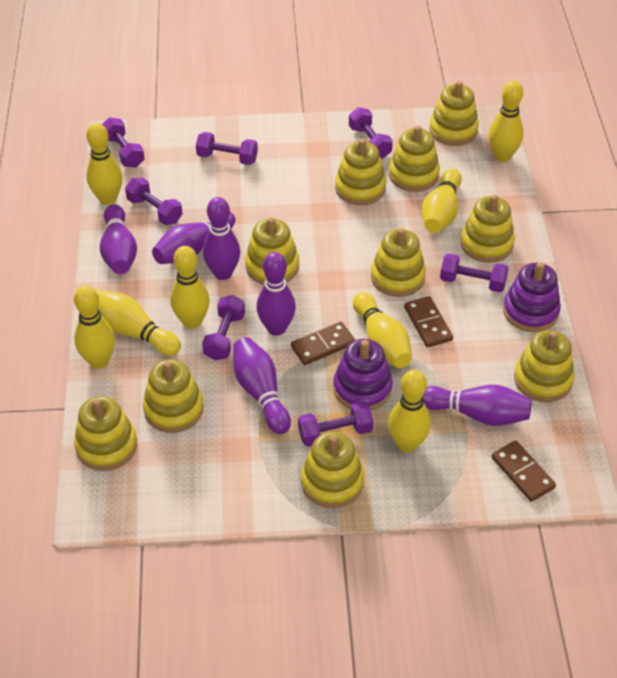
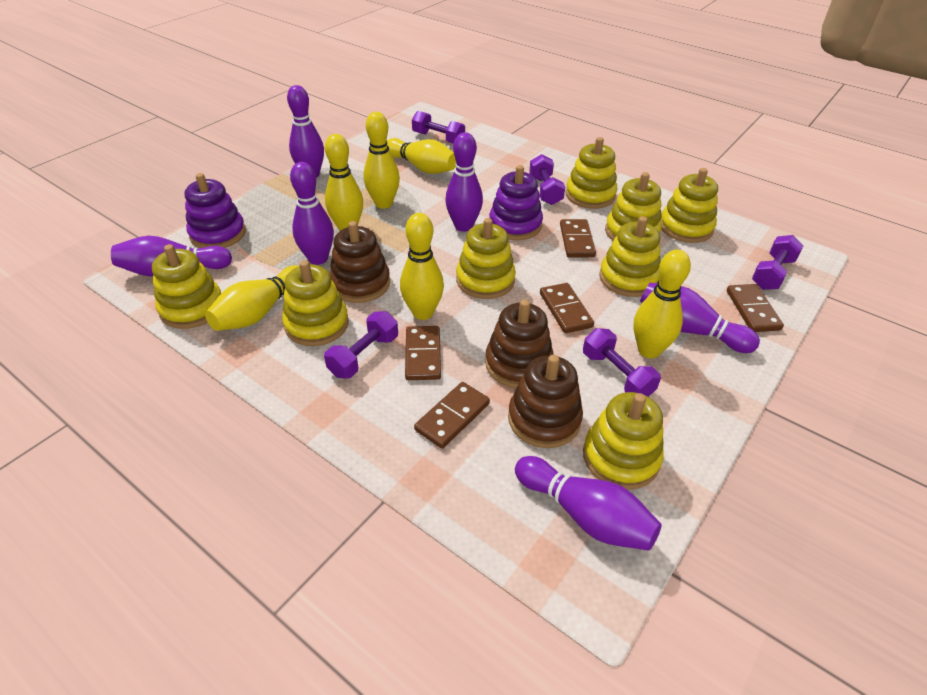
brown domino: [291,321,355,365] [404,296,453,347] [491,440,556,502] = 3 -> [405,326,441,380] [414,382,490,449] [540,283,594,333] [560,219,596,257] [727,284,784,332] = 5
brown stacking toy: none = 0 -> [329,221,390,303] [485,299,554,388] [508,355,583,448] = 3
purple dumbbell: [102,117,145,168] [125,177,182,225] [196,132,258,165] [202,295,245,360] [298,402,373,447] [349,107,393,158] [440,253,509,292] = 7 -> [324,311,398,378] [412,111,465,144] [529,154,565,205] [583,328,661,397] [752,235,803,290] = 5
yellow bowling pin: [74,285,115,369] [86,123,122,205] [96,289,181,356] [170,246,210,329] [353,292,412,368] [388,370,431,453] [422,168,462,233] [489,81,524,162] = 8 -> [205,265,299,331] [325,134,363,231] [363,112,400,209] [387,138,456,174] [400,213,444,320] [633,249,691,358] = 6
yellow stacking toy: [74,396,137,471] [143,359,204,433] [245,217,299,285] [301,432,364,508] [335,139,386,205] [371,228,426,297] [389,125,440,192] [429,81,479,146] [460,194,515,263] [514,330,574,402] = 10 -> [152,244,221,329] [282,260,349,346] [456,218,516,299] [565,137,617,209] [583,392,664,490] [599,216,661,297] [605,172,662,240] [661,168,718,243] = 8

